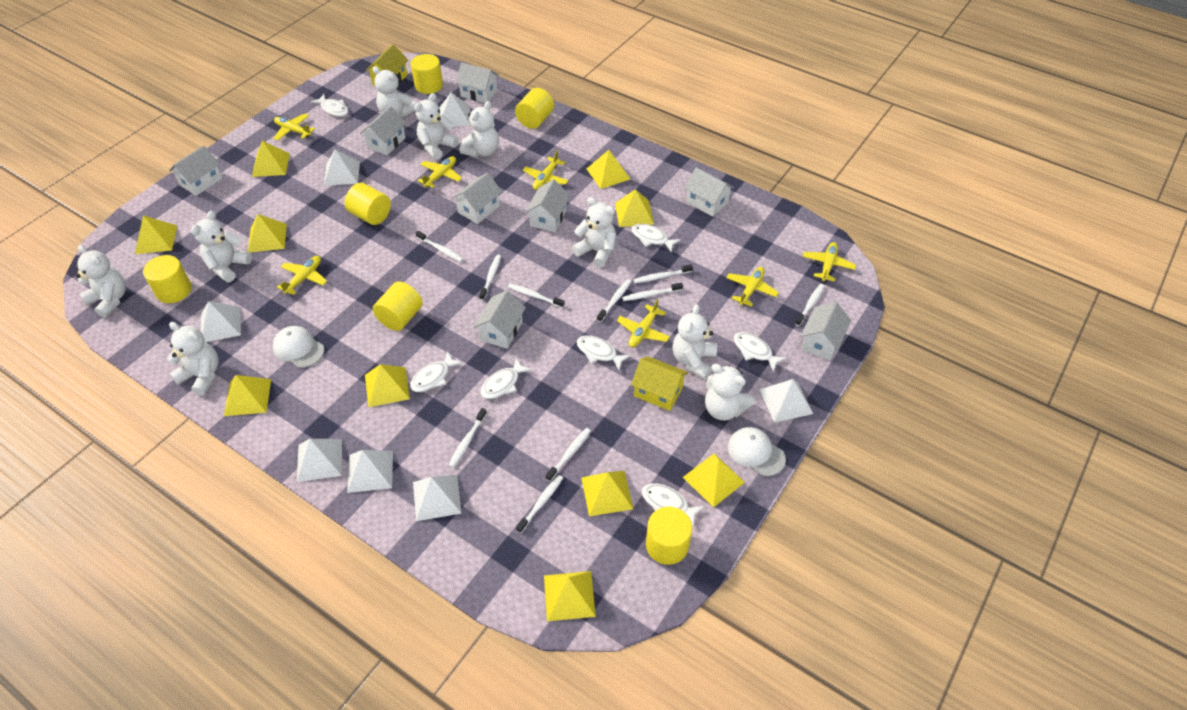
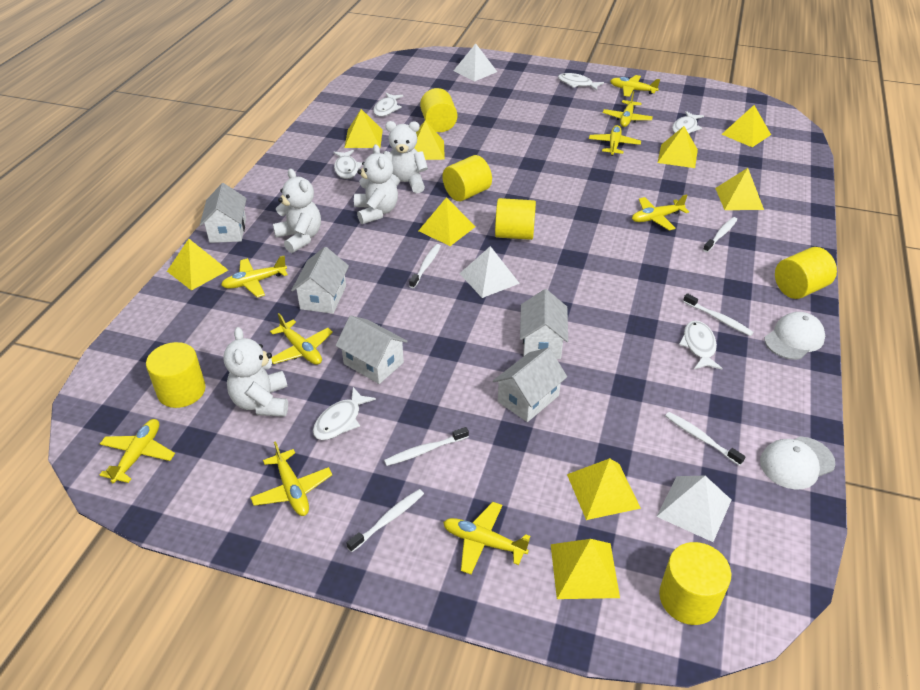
white fish: [311,94,349,117] [410,351,463,392] [481,358,532,399] [577,335,631,371] [631,224,681,252] [641,484,705,527] [733,332,787,372] = 7 -> [313,387,376,440] [333,150,362,179] [373,93,403,117] [558,73,604,91] [672,111,704,134] [679,320,723,370] = 6
white house: [169,146,222,196] [360,106,406,155] [452,173,502,224] [456,63,499,103] [474,290,526,349] [525,179,570,232] [684,167,734,217] [801,302,851,361] = 8 -> [200,183,247,243] [291,247,349,314] [336,315,408,384] [493,348,567,422] [520,289,568,359] = 5
white pyramid: [201,301,241,342] [297,439,342,482] [324,149,360,186] [347,450,393,493] [413,475,462,521] [439,93,470,127] [759,379,813,423] = 7 -> [453,44,497,82] [459,246,520,298] [657,476,731,542] = 3
white teddy bear: [76,245,126,318] [167,322,219,396] [191,211,252,283] [372,66,416,117] [414,93,459,160] [460,101,499,157] [572,197,616,268] [672,304,717,379] [705,364,755,421] = 9 -> [223,327,288,417] [273,169,321,253] [354,144,398,224] [383,121,428,193] = 4
white toothbrush: [416,231,463,262] [449,408,487,468] [479,255,501,300] [508,284,565,308] [516,475,563,533] [546,428,591,481] [597,279,631,322] [622,283,683,301] [633,264,693,283] [795,284,825,326] = 10 -> [346,489,424,552] [384,427,469,466] [409,244,441,288] [665,412,745,466] [683,293,754,336] [703,217,737,252] = 6
yellow house: [366,45,408,86] [631,356,688,411] = 2 -> none = 0
yellow plane: [273,114,316,141] [277,256,327,295] [418,156,462,188] [523,150,568,190] [617,299,670,347] [726,267,779,307] [802,242,856,282] = 7 -> [100,419,175,483] [221,256,288,298] [250,441,332,516] [270,313,333,365] [443,502,530,574] [589,125,641,156] [603,91,653,127] [610,75,660,97] [632,195,689,230] = 9
yellow pyramid: [135,216,177,254] [224,375,271,416] [248,214,287,252] [252,141,290,177] [365,364,410,407] [544,571,596,621] [581,471,633,517] [587,150,630,189] [615,189,654,227] [683,454,745,508] = 10 -> [167,239,228,291] [344,109,383,148] [415,120,445,160] [419,197,475,246] [551,539,620,599] [567,458,641,520] [658,126,698,168] [715,168,764,210] [722,105,771,147] = 9

